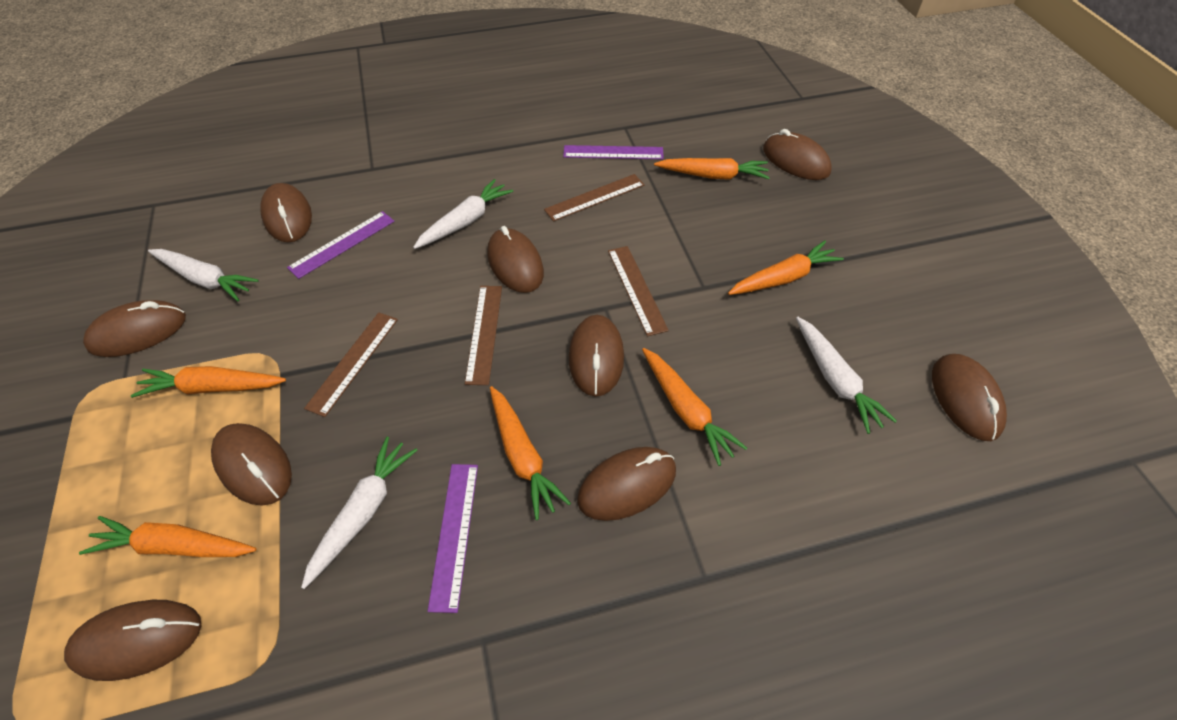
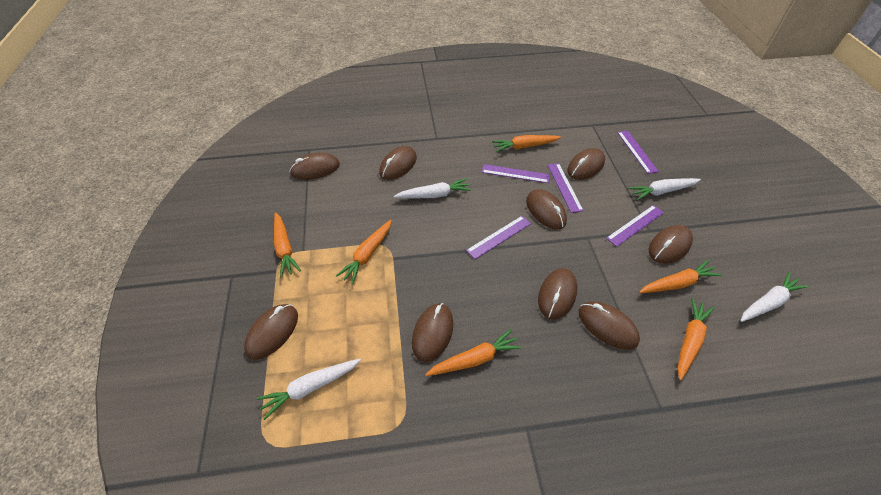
brown ruler: [304,312,398,417] [465,286,502,385] [544,174,645,222] [608,246,669,336] = 4 -> none = 0
purple ruler: [287,211,395,279] [428,464,478,613] [563,145,664,159] = 3 -> [466,216,531,259] [482,164,550,183] [548,163,584,213] [606,205,664,247] [617,131,659,174] = 5

